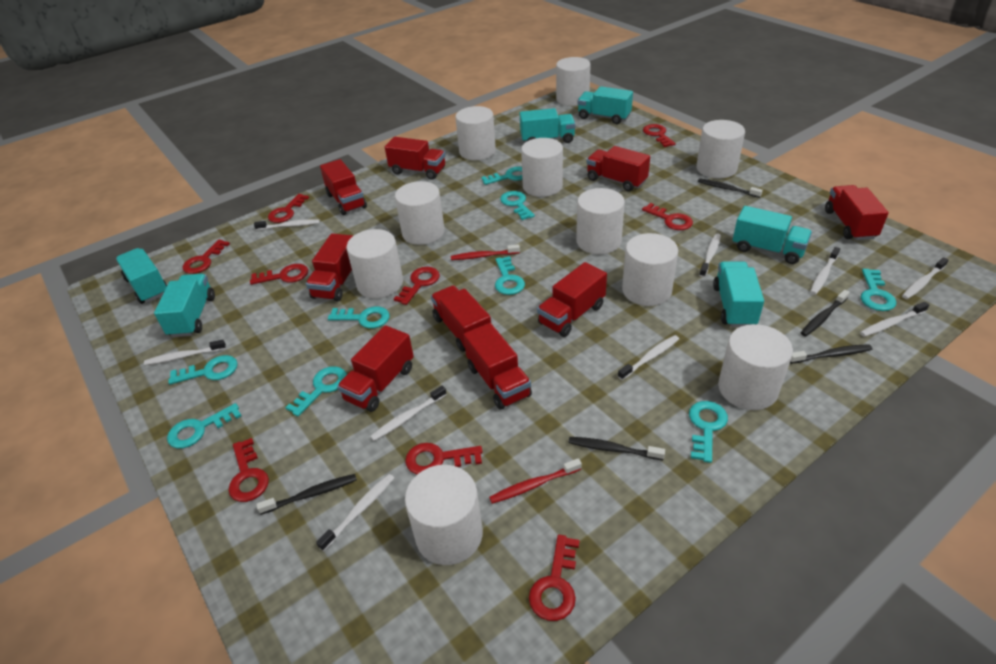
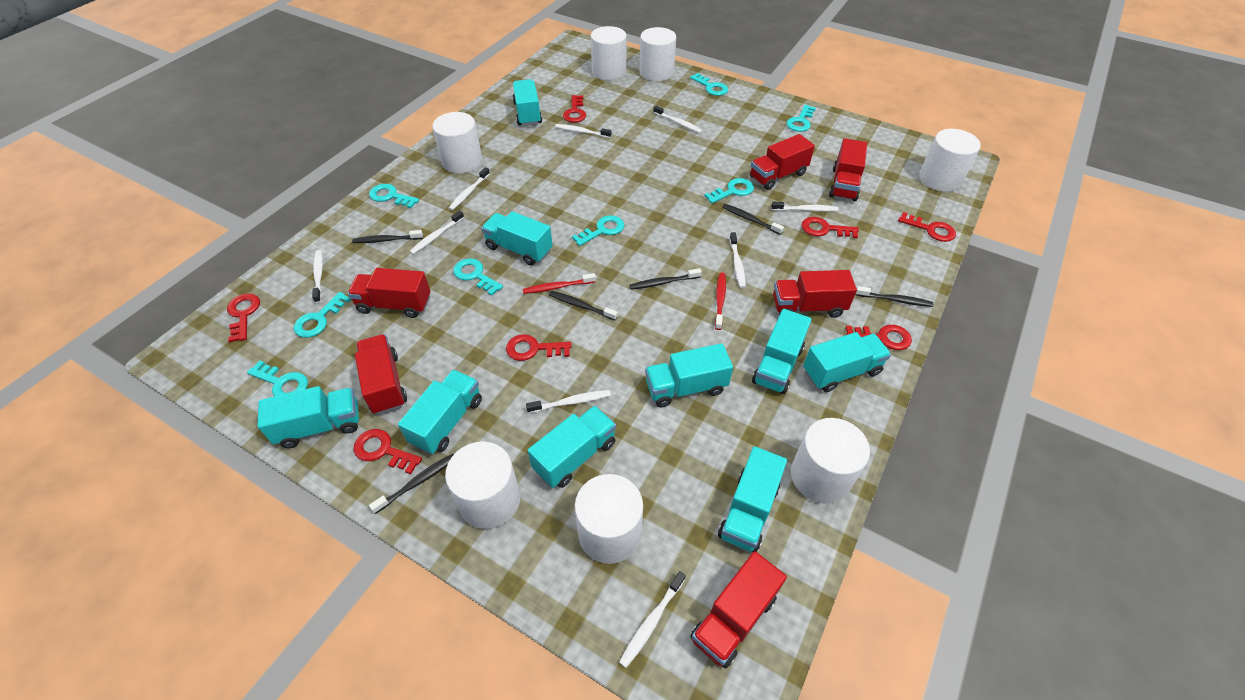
black toothbrush: [256,474,357,515] [568,437,665,460] [698,178,763,198] [790,344,872,364] [801,290,850,337] = 5 -> [352,230,423,243] [369,454,454,514] [549,291,618,320] [630,268,702,290] [722,204,784,235] [855,286,933,307] = 6
red key: [183,240,230,274] [228,438,269,502] [250,264,308,285] [268,194,309,223] [394,267,440,305] [405,443,482,475] [529,535,580,621] [642,203,693,230] [643,124,676,147] = 9 -> [227,293,260,342] [353,429,422,474] [506,334,571,361] [563,95,586,123] [802,217,859,238] [846,325,912,350] [898,212,956,242] = 7
red truck: [306,233,354,302] [320,159,367,215] [337,325,414,412] [385,137,445,180] [431,285,491,352] [463,323,532,409] [537,262,607,337] [587,146,650,192] [825,185,889,240] = 9 -> [348,268,431,318] [355,334,407,414] [690,551,787,668] [750,134,815,190] [773,270,857,318] [829,138,867,201] = 6
turquoise key: [167,403,241,449] [168,355,237,385] [285,366,347,417] [328,306,389,328] [481,167,522,185] [495,256,525,295] [500,191,535,220] [689,401,728,463] [861,269,896,311] = 9 -> [247,361,308,397] [294,292,351,338] [369,184,419,208] [453,258,503,296] [572,215,624,246] [690,73,728,96] [704,178,754,203] [786,105,816,132] = 8
turquoise truck: [116,248,168,304] [154,274,215,337] [520,108,576,143] [578,86,633,124] [713,261,764,327] [733,206,812,264] = 6 -> [258,386,359,448] [398,370,482,454] [481,211,553,265] [513,79,542,126] [528,406,616,488] [645,343,733,408] [718,446,787,552] [752,309,812,394] [803,332,891,392] = 9
white cylinder: [346,229,403,298] [395,181,445,245] [405,465,483,565] [455,106,496,160] [521,138,563,197] [556,57,591,106] [576,188,625,254] [622,233,678,306] [696,120,745,178] [718,324,793,410] = 10 -> [432,112,482,174] [445,441,520,529] [575,474,643,564] [591,26,627,80] [640,27,676,81] [791,418,870,504] [919,129,981,192] = 7

